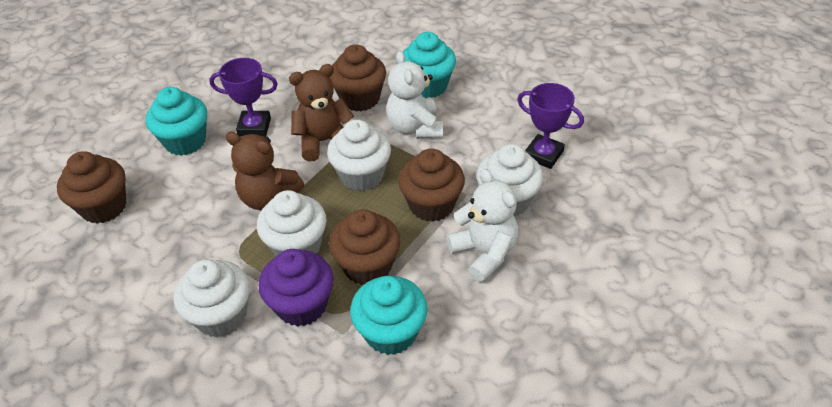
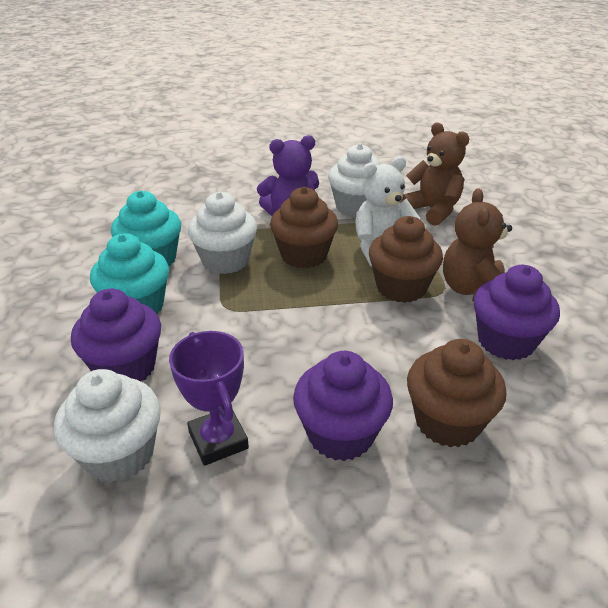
brown cupcake: [57,151,127,224] [329,44,386,111] [329,209,401,285] [398,148,465,222] = 4 -> [270,187,338,268] [369,216,443,303] [407,339,506,448] = 3
purple cupcake: [259,249,333,327] = 1 -> [71,289,161,381] [293,351,393,461] [474,265,560,360] = 3
purple teddy bear: none = 0 -> [257,135,319,216] = 1
purple trophy: [209,58,278,137] [517,83,584,169] = 2 -> [169,331,249,466] = 1
turquoise cupcake: [146,87,207,156] [350,276,428,355] [403,32,456,98] = 3 -> [90,233,169,314] [111,190,181,266] = 2
white cupcake: [174,259,250,337] [257,190,326,256] [327,120,391,191] [476,144,543,216] = 4 -> [54,369,161,483] [188,192,257,274] [328,143,380,217] = 3
white teddy bear: [386,51,443,138] [446,169,518,282] = 2 -> [355,156,421,267] = 1

